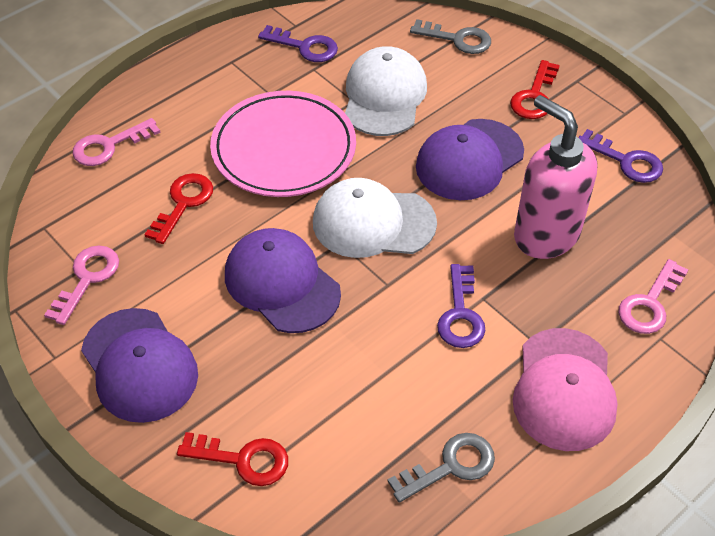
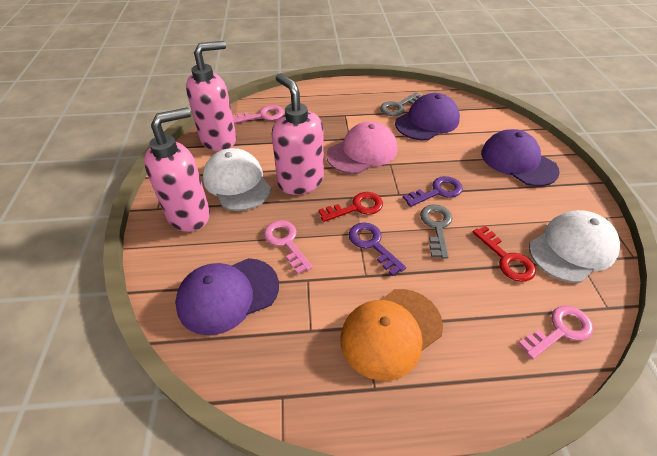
orange cap: none = 0 -> [340,289,443,381] = 1
pink plate: [210,91,356,197] = 1 -> none = 0
pink soap dispenser: [514,95,597,259] = 1 -> [144,107,210,232] [186,41,236,151] [272,73,324,195] = 3
purple key: [258,25,338,62] [437,264,486,348] [578,129,663,183] = 3 -> [349,222,406,276] [403,176,463,207] = 2
red key: [145,173,213,244] [177,432,288,486] [510,60,560,119] = 3 -> [318,192,383,222] [473,226,536,282] = 2

